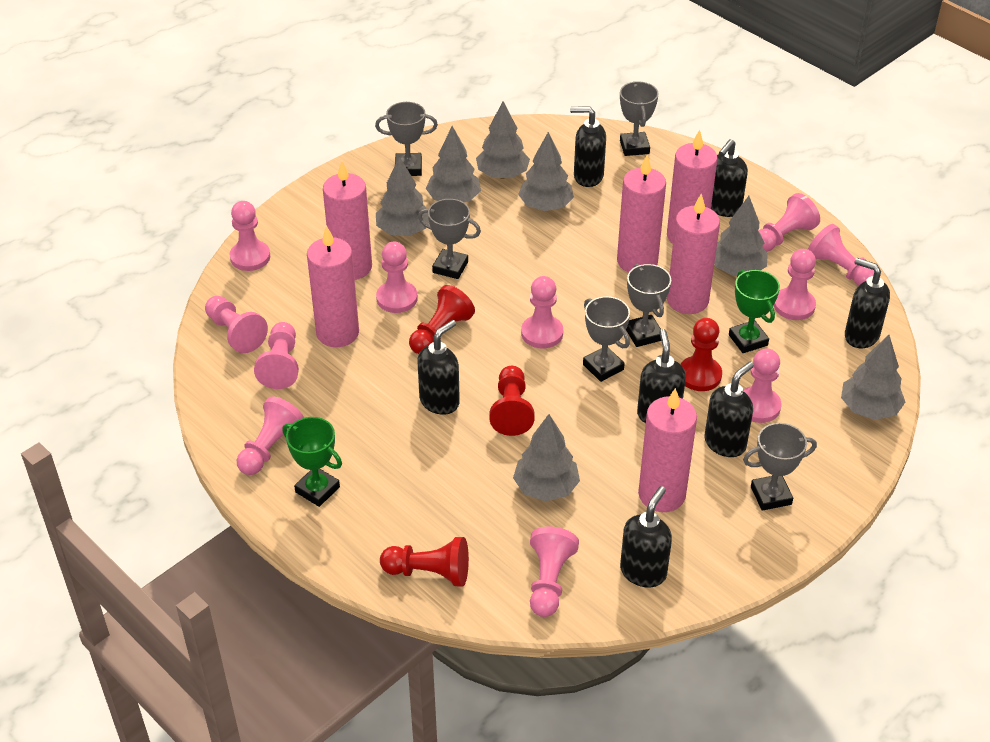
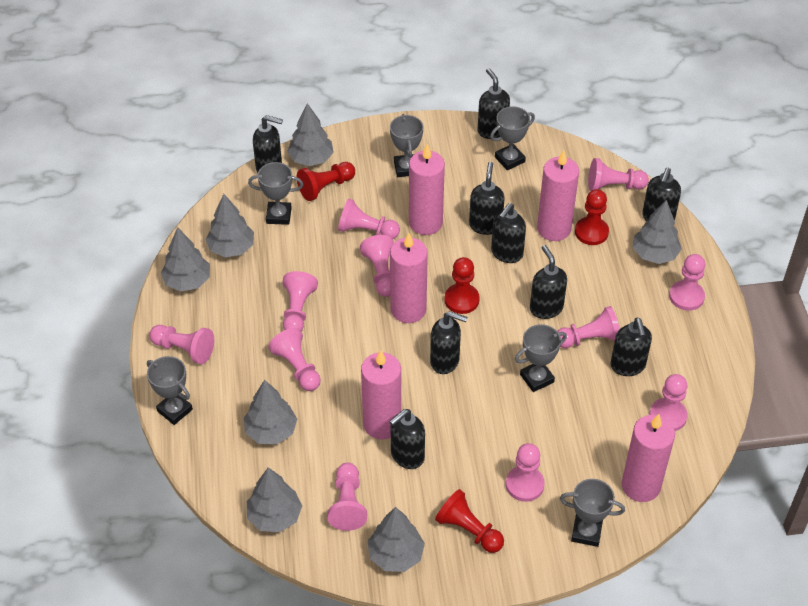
black soap dispenser: [417,320,460,415] [570,106,606,187] [620,486,672,587] [637,329,686,423] [704,362,754,457] [711,139,748,217] [845,258,890,348] = 7 -> [253,115,283,173] [390,409,425,469] [430,311,468,374] [469,162,505,235] [478,68,510,139] [491,203,526,263] [530,245,567,319] [610,318,652,376] [642,168,681,221] = 9
green trophy: [282,417,342,507] [729,270,780,353] = 2 -> none = 0
pink candle: [307,225,359,347] [323,161,372,280] [617,155,666,273] [638,388,697,512] [667,130,717,244] [667,194,720,314] = 6 -> [361,350,401,439] [390,233,428,323] [409,144,445,235] [537,150,579,241] [622,414,675,502] = 5

